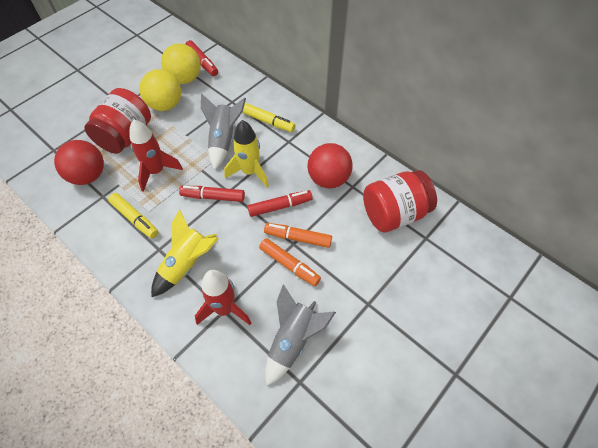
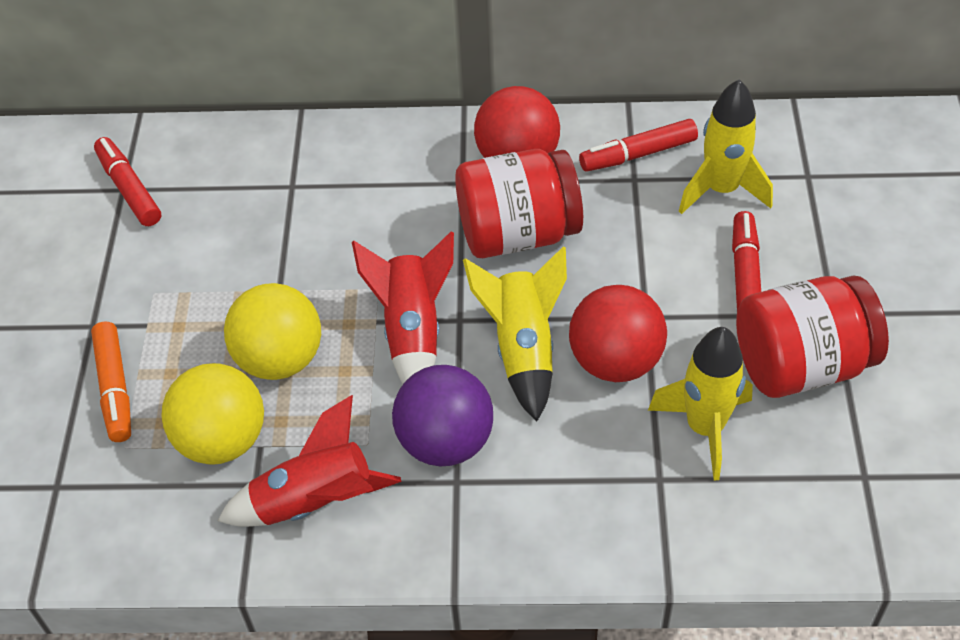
grey rocket: [201,94,246,170] [265,284,336,386] = 2 -> none = 0
orange marker: [259,238,321,286] [264,223,332,248] = 2 -> [91,321,131,442] = 1
purple ball: none = 0 -> [392,365,493,466] = 1
yellow marker: [108,193,158,239] [242,103,296,132] = 2 -> none = 0
yellow rocket: [151,209,219,297] [224,120,269,188] = 2 -> [463,246,567,421] [648,327,753,481] [679,79,773,214] = 3

